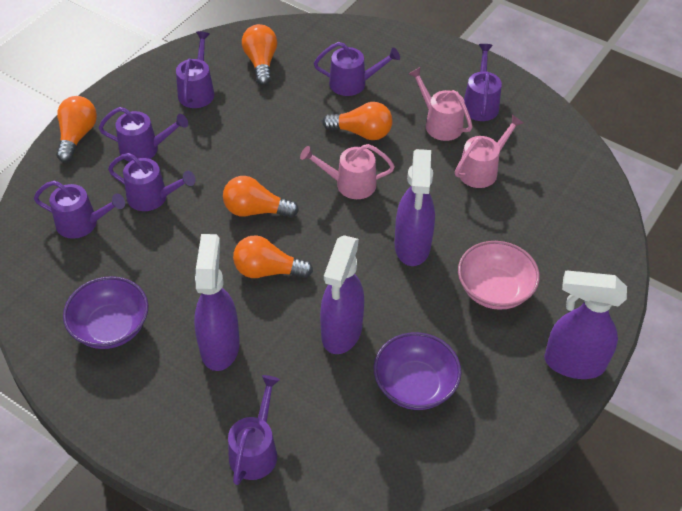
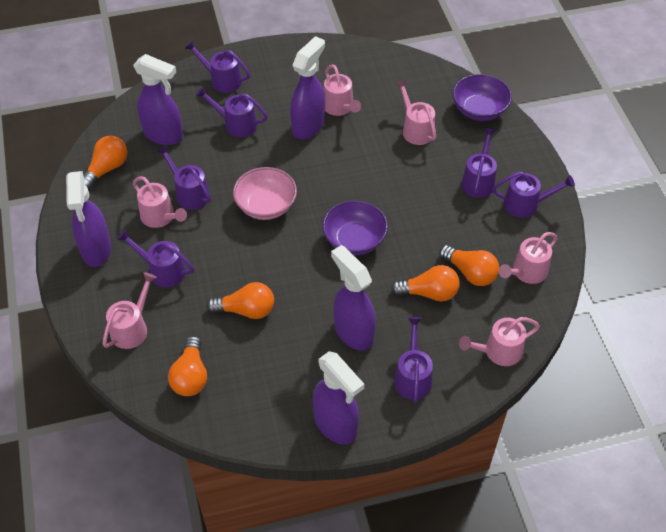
pink watering can: [300,144,395,199] [409,67,473,141] [455,115,523,188] = 3 -> [102,272,157,349] [133,176,187,228] [324,64,361,116] [395,79,436,145] [459,317,540,366] [499,232,558,284] = 6
purple spray bottle: [194,234,240,371] [320,235,364,354] [395,149,435,266] [544,271,627,379] = 4 -> [66,171,111,267] [133,54,183,145] [290,36,325,139] [313,351,364,445] [331,245,376,351] = 5

